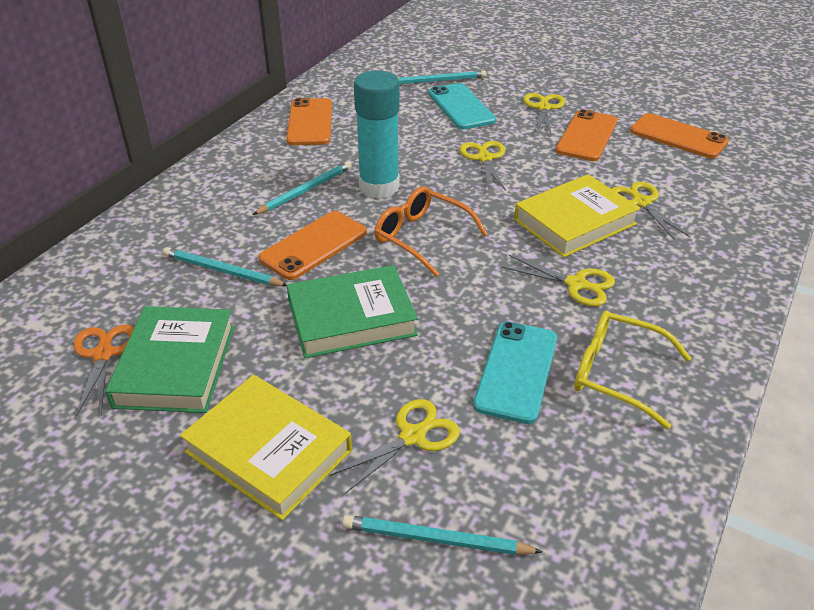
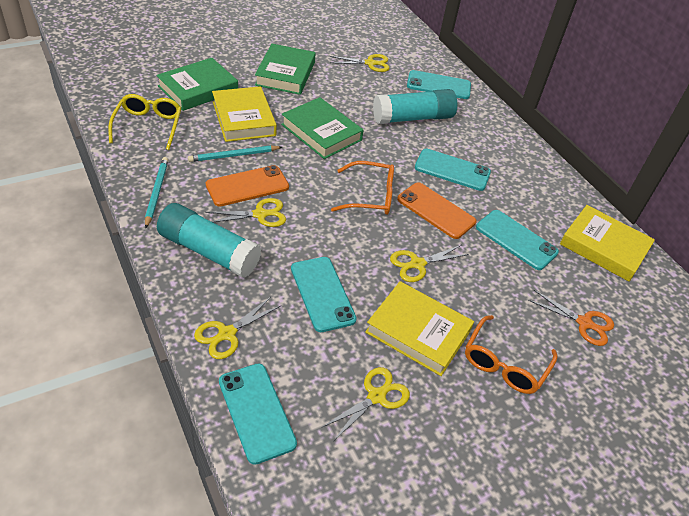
green book: [105,306,234,413] [287,265,418,358] = 2 -> [156,58,238,111] [255,44,316,95] [281,97,364,159] = 3
orange glasses: [374,186,488,277] = 1 -> [331,161,394,215] [465,315,558,394] = 2
orange phone: [258,211,367,280] [286,98,332,145] [556,109,618,161] [630,113,729,158] = 4 -> [206,165,289,207] [397,182,476,239] = 2
turquoise glue stick: [354,70,400,198] = 1 -> [157,203,261,278] [373,89,457,124] = 2
turquoise pencil: [163,247,287,286] [253,161,352,215] [342,515,542,555] [398,71,487,84] = 4 -> [145,157,168,228] [188,145,282,162] = 2
turquoise phone: [428,83,496,129] [473,321,557,424] = 2 -> [219,363,297,465] [291,257,357,332] [407,70,471,99] [415,149,491,191] [476,210,559,270] = 5
yellow book: [180,375,352,520] [514,174,641,257] = 2 -> [212,86,277,142] [365,281,474,376] [560,205,655,281] = 3

